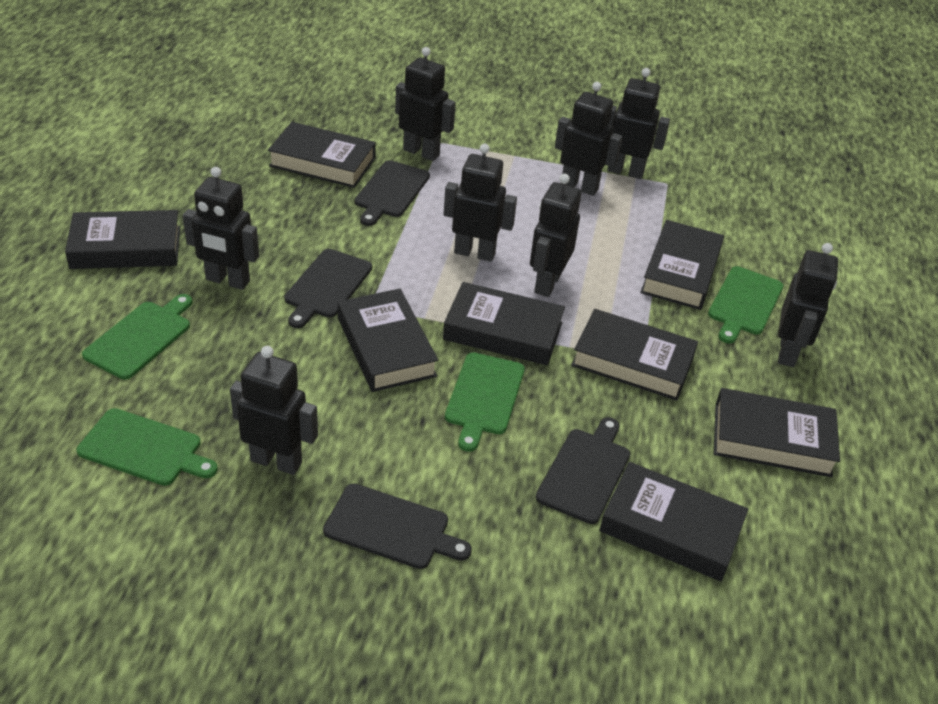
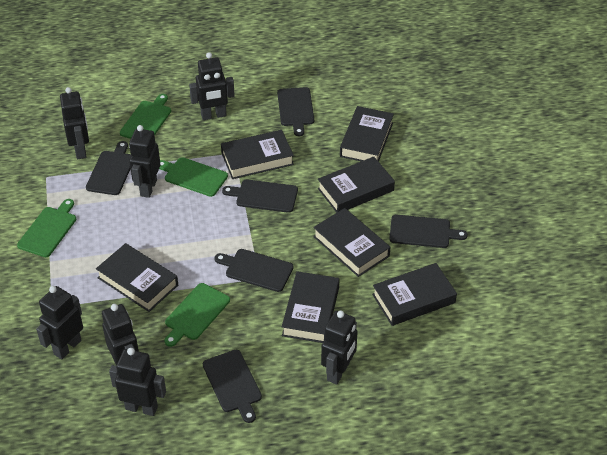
black book: [65,210,180,269] [268,122,376,188] [338,289,438,392] [443,282,565,365] [571,309,698,401] [599,462,748,581] [640,220,724,310] [714,388,840,477] = 8 -> [96,243,178,312] [221,130,294,179] [282,271,340,343] [313,208,390,277] [318,156,395,213] [340,106,394,162] [372,263,457,326] = 7
black cutting board: [284,249,372,328] [323,483,472,569] [355,160,430,226] [536,417,630,524] = 4 -> [86,141,131,195] [203,350,262,423] [214,249,294,292] [222,179,298,213] [277,87,314,136] [389,215,468,248] = 6
black robot: [183,167,259,290] [230,346,318,475] [395,47,456,161] [444,144,517,262] [530,174,581,297] [555,82,623,196] [607,68,670,179] [778,243,838,367] = 8 -> [36,286,83,359] [60,87,89,159] [102,304,139,365] [109,348,166,416] [129,125,161,198] [189,52,235,120] [321,311,358,385] = 7

